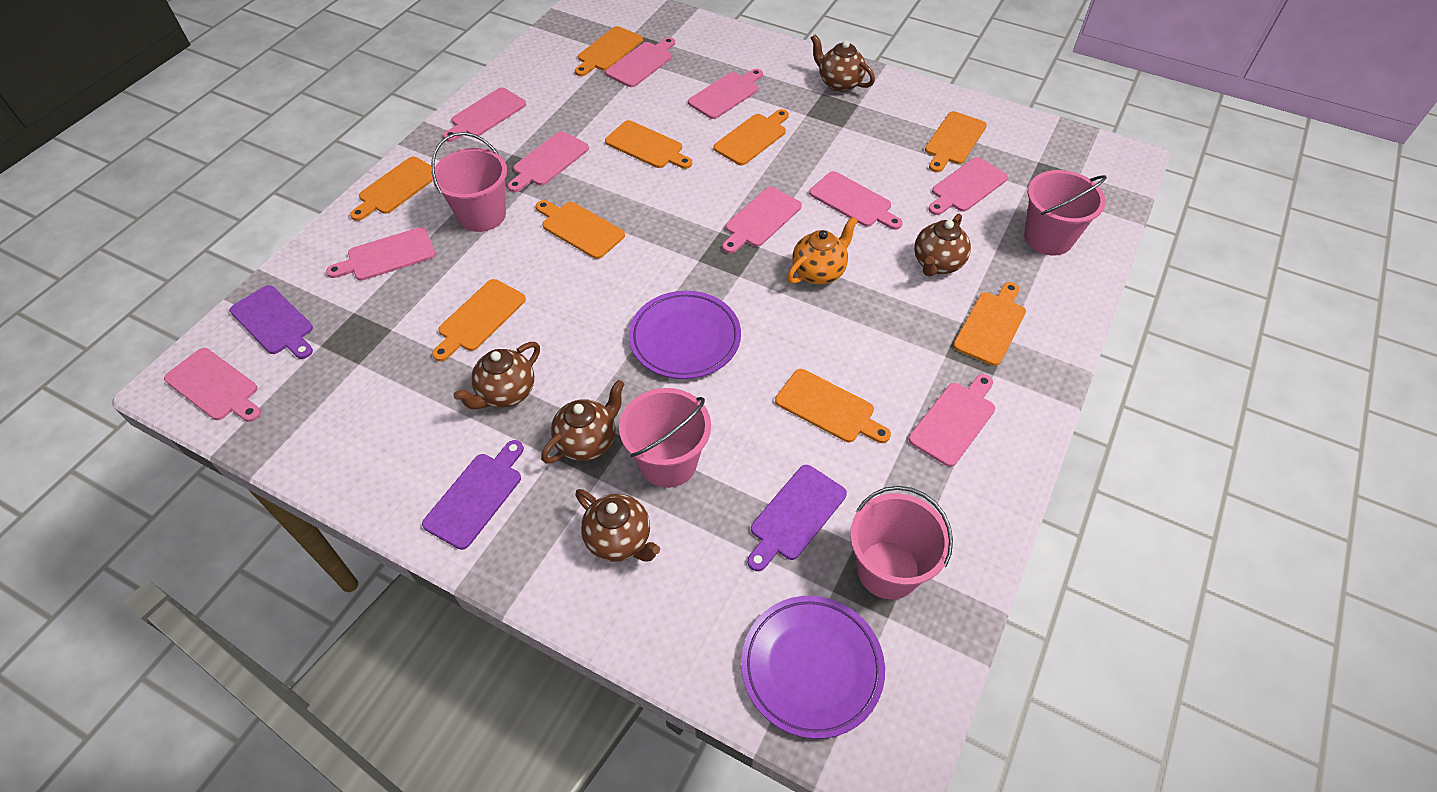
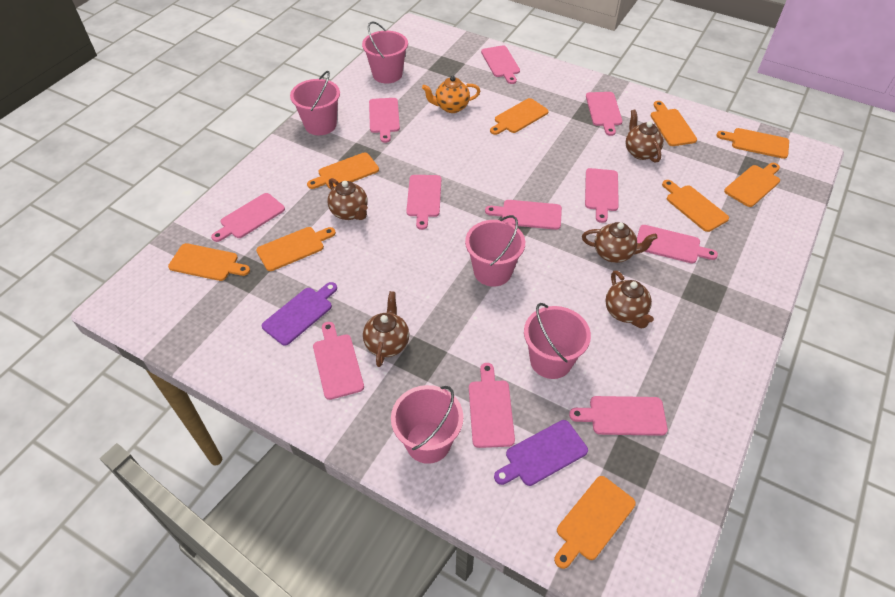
pink bucket: [431,132,507,232] [619,388,711,488] [850,486,953,599] [1024,170,1107,255] = 4 -> [290,71,340,135] [362,21,408,84] [391,385,463,464] [465,215,525,287] [524,303,591,379] = 5
pink cutting board: [164,348,261,422] [326,227,436,281] [443,88,526,142] [507,131,589,192] [605,37,675,87] [688,69,763,119] [722,187,802,253] [809,171,903,230] [909,374,995,467] [928,157,1008,215] = 10 -> [211,193,285,242] [313,322,364,400] [369,98,400,143] [406,175,441,230] [469,363,515,448] [481,45,520,84] [485,200,562,230] [569,396,668,436] [585,168,619,223] [586,92,622,136] [637,225,718,264] = 11
purple cutting board: [230,285,313,359] [422,440,524,550] [748,465,847,571] = 3 -> [262,282,337,346] [494,420,588,486] = 2
purple plate: [629,291,741,379] [741,596,885,739] = 2 -> none = 0

